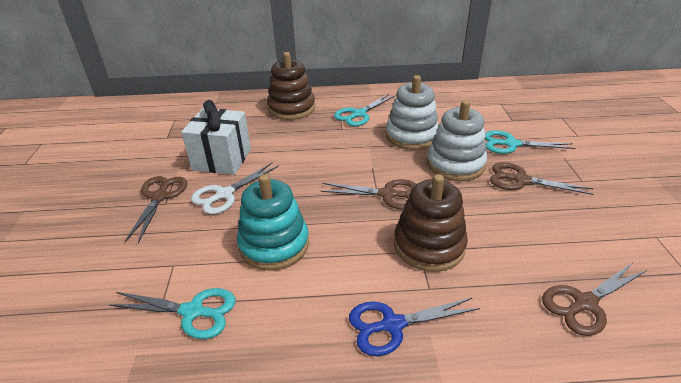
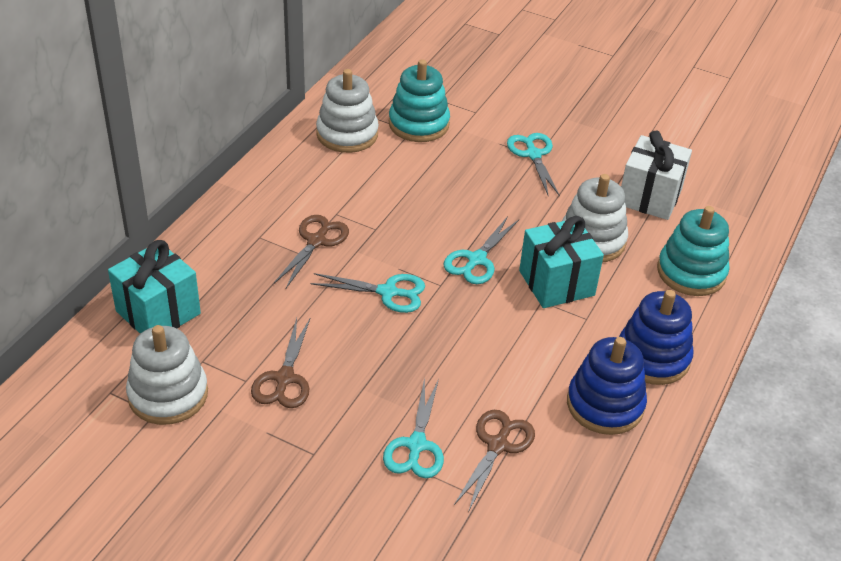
blue scissors: [349,297,480,356] = 1 -> none = 0
blue stacking toy: none = 0 -> [567,337,647,435] [619,290,693,385] = 2
brown scissors: [125,176,187,243] [320,179,416,210] [490,162,594,195] [542,263,647,336] = 4 -> [251,318,310,408] [274,215,349,288] [454,410,535,512] = 3
brown stacking toy: [267,52,315,120] [394,174,468,272] = 2 -> none = 0
turquoise gift: none = 0 -> [108,240,201,334] [519,216,604,308] = 2
turquoise scissors: [109,288,236,339] [334,94,396,126] [485,130,575,154] = 3 -> [311,273,425,313] [383,378,444,478] [443,216,519,284] [507,133,560,197] = 4
turquoise stacking toy: [237,174,309,271] = 1 -> [389,59,450,142] [657,206,730,296] = 2
white scissors: [191,163,279,214] = 1 -> none = 0
white stacking toy: [386,75,439,150] [427,100,487,181] = 2 -> [126,325,208,425] [316,69,379,153] [562,174,628,263] = 3

